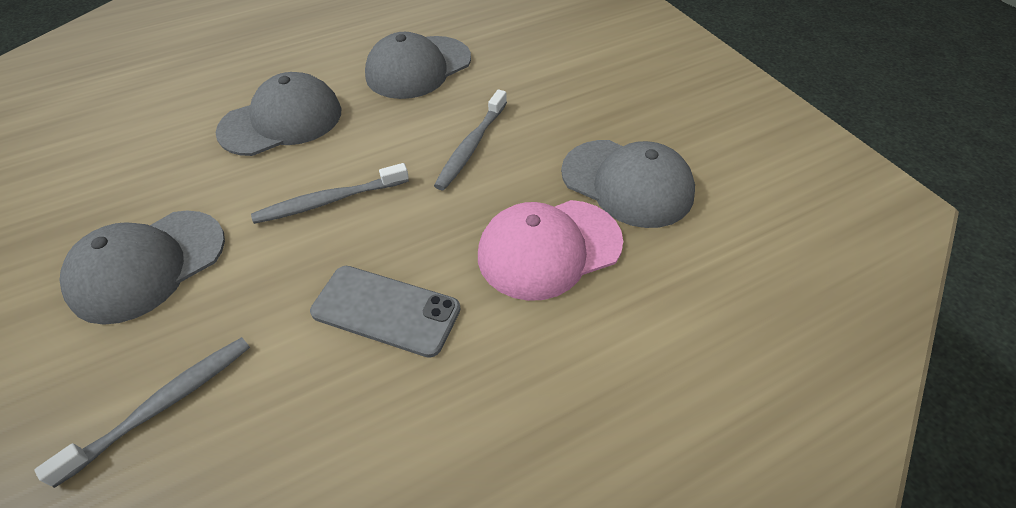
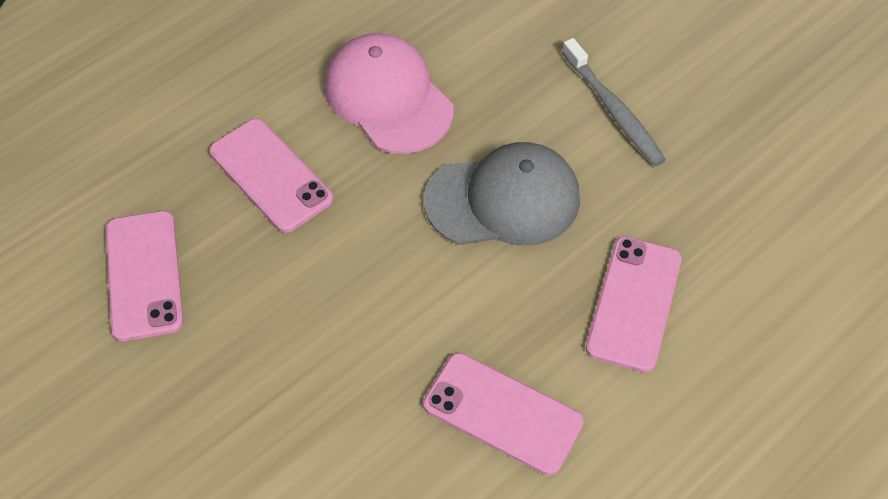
grey cap: [59,211,225,325] [215,72,341,156] [365,32,471,99] [561,140,695,228] = 4 -> [424,142,580,246] = 1
grey phone: [310,266,461,358] = 1 -> none = 0
grey toothbrush: [34,337,250,488] [251,163,409,224] [434,89,507,190] = 3 -> [562,38,666,166] = 1
pink phone: none = 0 -> [106,211,184,341] [209,119,333,233] [423,353,584,475] [586,236,682,372] = 4

